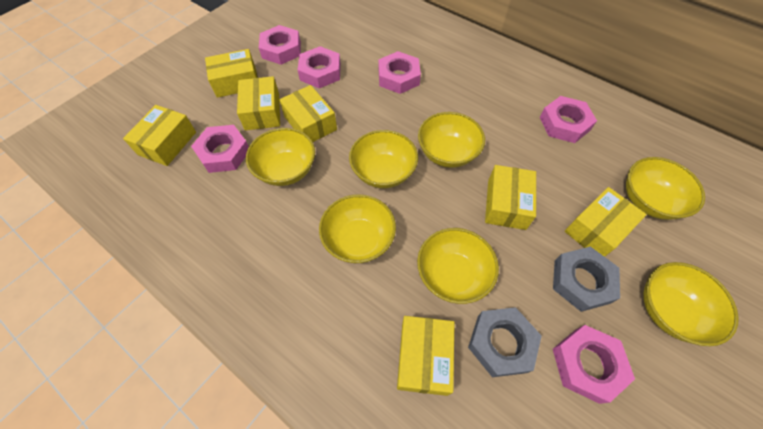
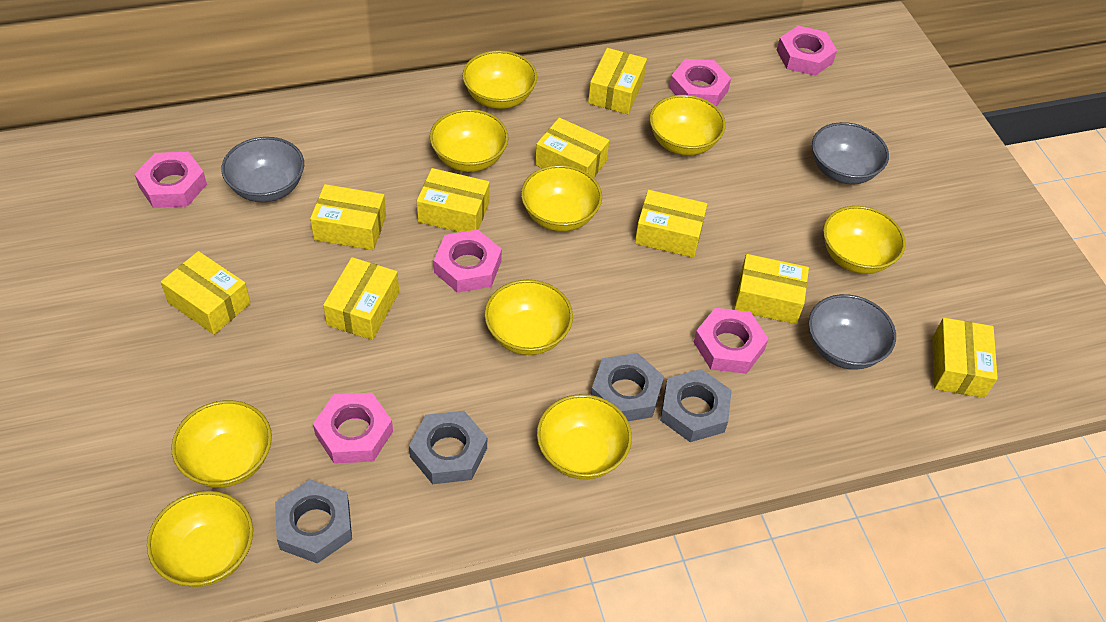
grey bowl: none = 0 -> [221,137,304,202] [809,294,896,370] [812,122,889,184] = 3
grey nut: [468,307,542,377] [553,246,620,312] = 2 -> [275,479,352,564] [409,411,487,484] [591,353,664,421] [660,369,732,442] = 4
yellow bowl: [246,128,315,186] [319,194,396,263] [349,130,418,188] [417,228,499,304] [418,112,485,168] [626,157,705,220] [644,262,739,346] = 7 -> [147,491,253,587] [171,400,272,488] [430,109,509,172] [462,50,537,109] [484,280,573,355] [521,165,602,231] [537,394,632,480] [649,95,726,155] [823,206,906,274] = 9
yellow box: [123,105,196,166] [205,49,258,98] [237,76,280,130] [279,85,337,142] [397,316,455,396] [485,165,536,230] [565,187,647,257] = 7 -> [161,251,251,335] [310,184,386,250] [323,257,399,340] [417,168,490,232] [535,118,609,178] [588,48,647,114] [635,190,707,258] [734,254,809,324] [932,318,998,398] = 9

